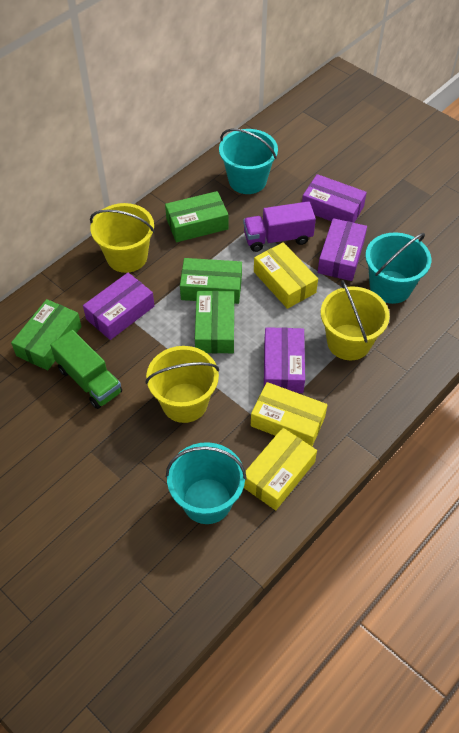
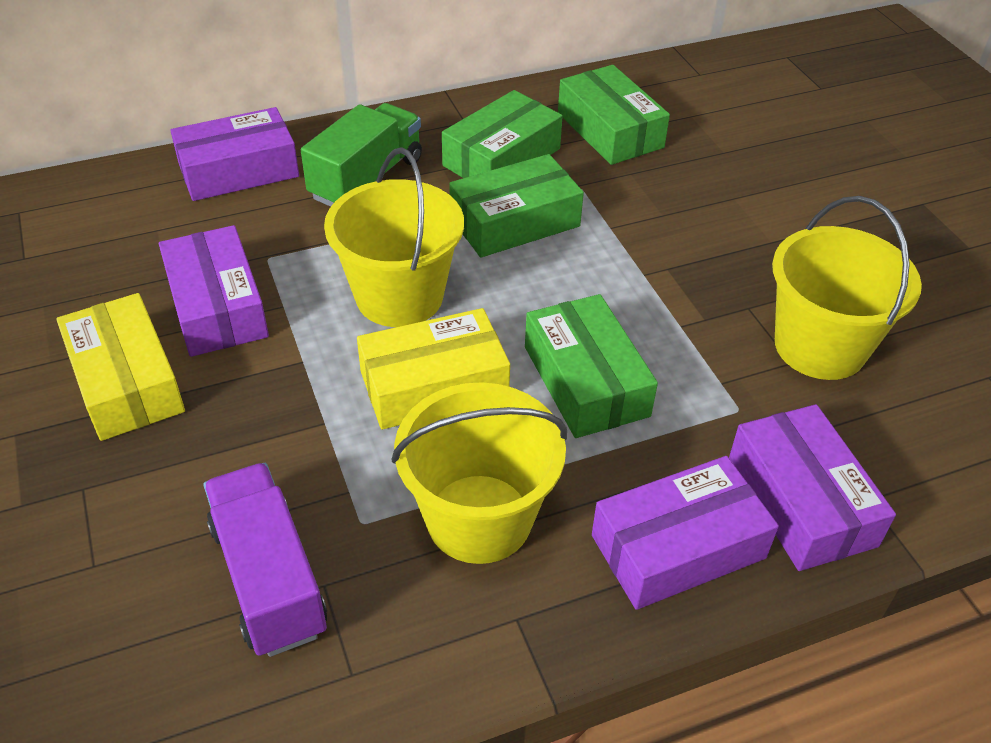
turquoise bucket: [166,442,247,524] [219,129,278,194] [365,232,431,304] = 3 -> none = 0
yellow box: [244,428,317,510] [251,382,327,446] [254,242,318,309] = 3 -> [56,293,185,441] [357,308,510,429] = 2

